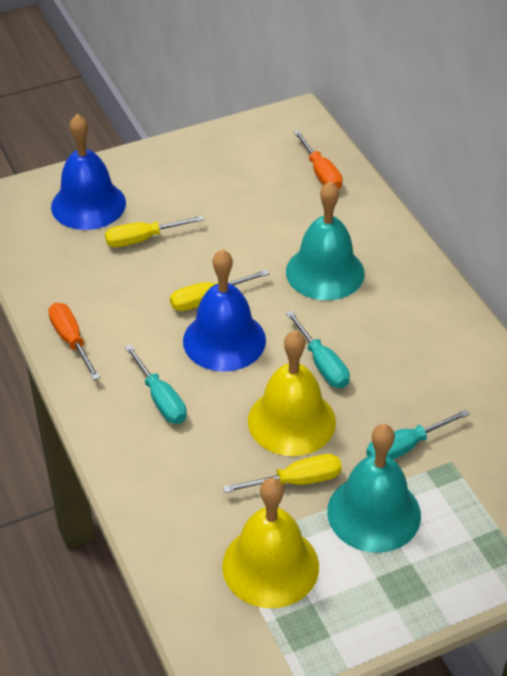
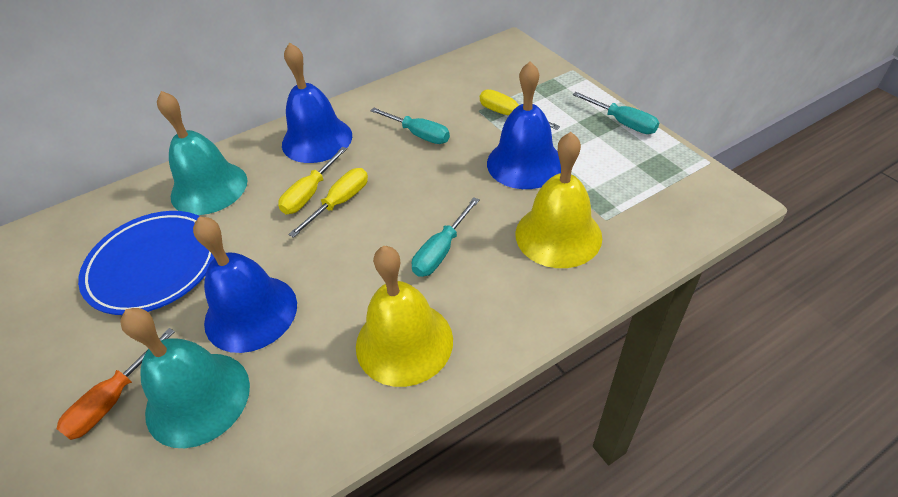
blue bell: [51,114,126,230] [183,249,266,372] = 2 -> [193,216,297,353] [282,42,352,163] [487,61,561,189] = 3
blue plate: none = 0 -> [78,211,215,315] = 1
orange screwdriver: [48,303,100,380] [294,130,342,189] = 2 -> [57,328,175,440] = 1

